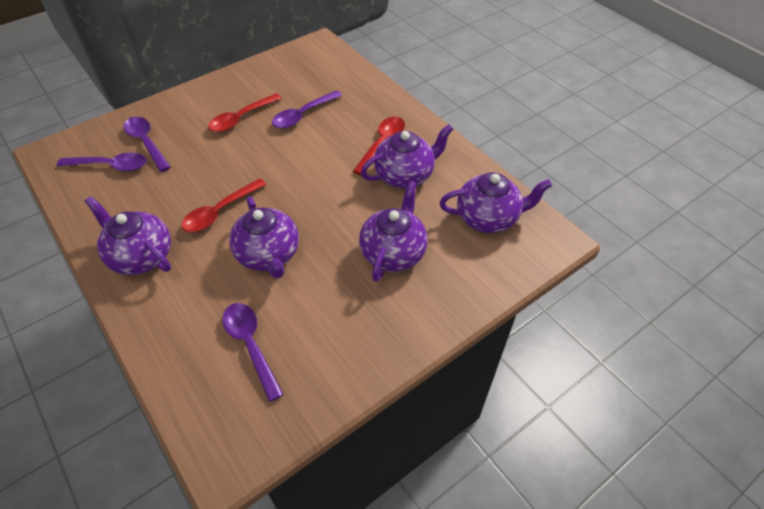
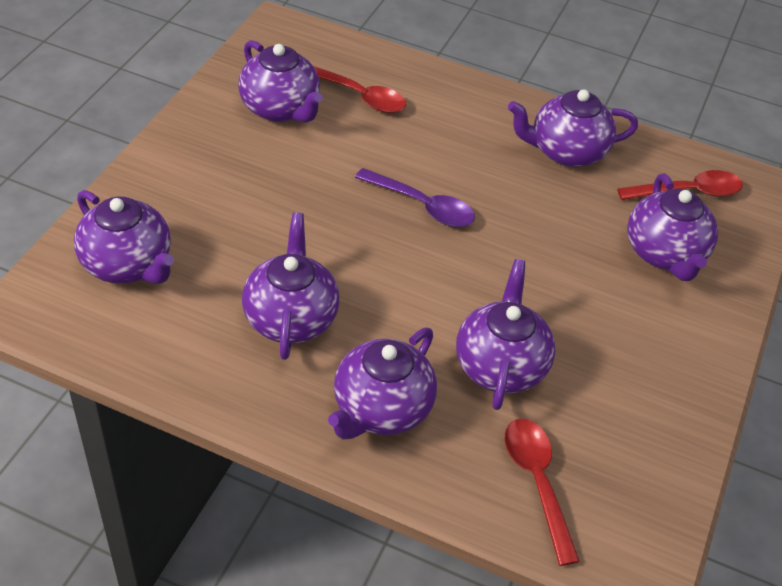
purple spoon: [57,152,147,171] [124,117,171,172] [223,303,284,402] [272,90,342,129] = 4 -> [355,168,475,227] = 1
purple teapot: [85,196,171,275] [229,196,299,279] [359,181,428,282] [361,124,453,188] [439,172,552,233] = 5 -> [74,190,174,284] [238,40,323,123] [242,212,340,360] [328,328,437,440] [456,259,555,410] [508,89,638,167] [627,173,718,281] = 7

